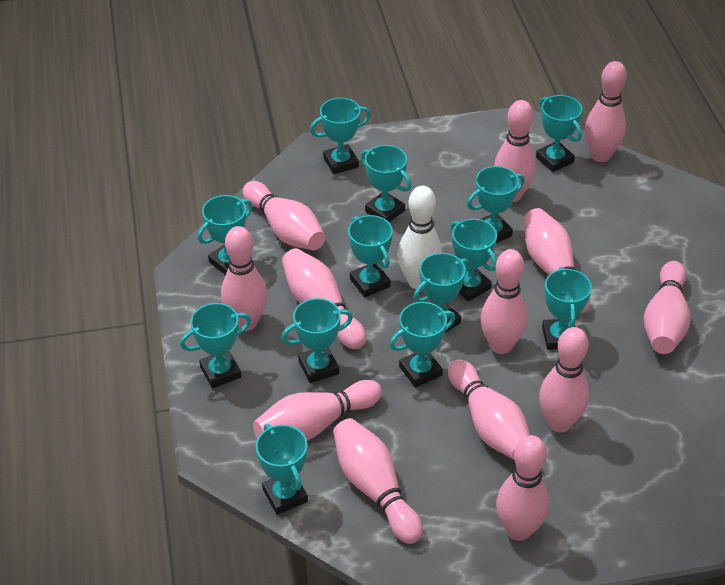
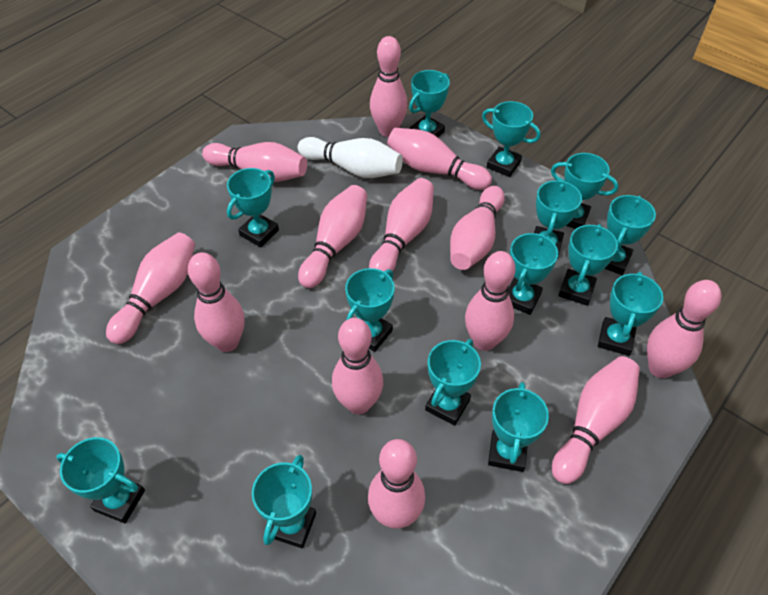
turquoise trophy: [180,303,251,388] [197,195,253,275] [256,424,308,515] [281,298,353,383] [310,98,371,174] [348,215,393,297] [361,145,411,222] [389,302,455,387] [413,253,470,333] [450,219,497,301] [467,166,525,243] [536,95,582,172] [542,267,592,350] = 13 -> [56,437,145,523] [227,168,279,247] [252,455,316,548] [345,268,395,352] [409,70,450,137] [425,339,481,426] [482,101,541,177] [488,382,549,472] [508,233,558,315] [534,180,582,259] [551,153,619,229] [558,224,618,306] [598,272,663,356] [605,195,656,275] = 14

